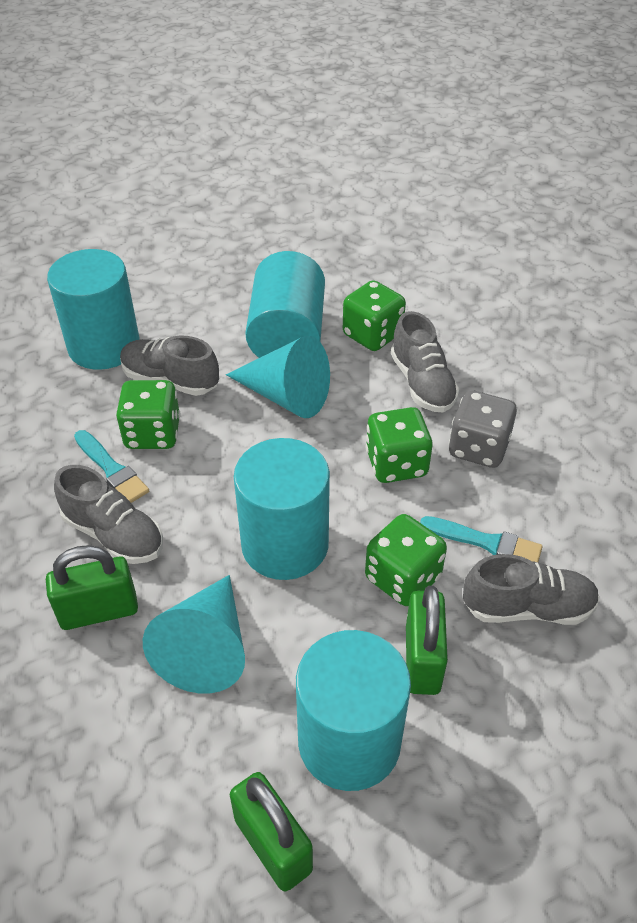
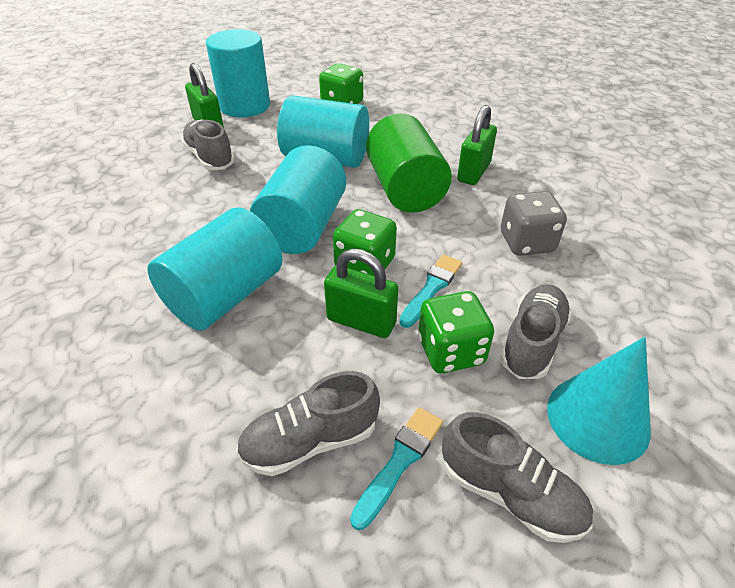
green cylinder: none = 0 -> [366,113,452,213] = 1
green dice: [116,380,181,449] [343,280,406,351] [365,407,432,483] [365,514,447,606] = 4 -> [319,63,363,104] [333,209,397,276] [418,291,494,373] = 3
turquoise cone: [143,575,245,693] [226,336,330,418] = 2 -> [547,337,651,465] = 1

